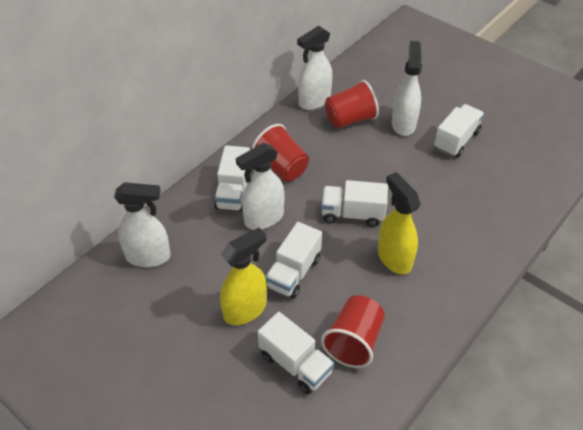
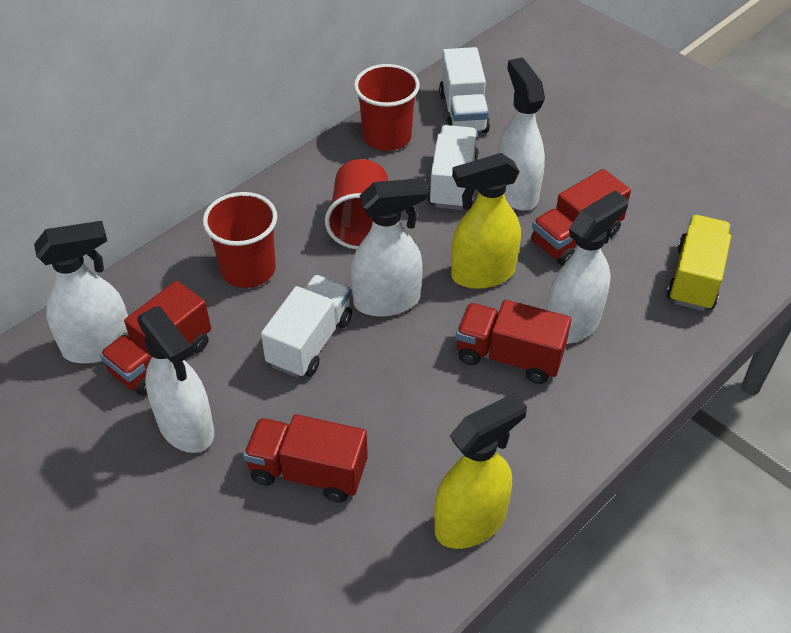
red truck: none = 0 -> [100,281,211,396] [243,414,368,503] [456,300,571,384] [531,169,631,266] = 4
white spray bottle: [114,182,171,267] [236,143,284,230] [297,26,332,110] [392,41,422,136] = 4 -> [34,221,129,364] [137,306,214,453] [351,178,429,317] [497,58,545,211] [546,190,628,344] = 5
white truck: [214,145,252,212] [258,312,334,394] [265,222,322,299] [321,180,388,227] [434,104,484,157] = 5 -> [261,275,352,378] [428,125,479,210] [439,47,490,133] = 3
yellow truck: none = 0 -> [667,215,731,311] = 1

